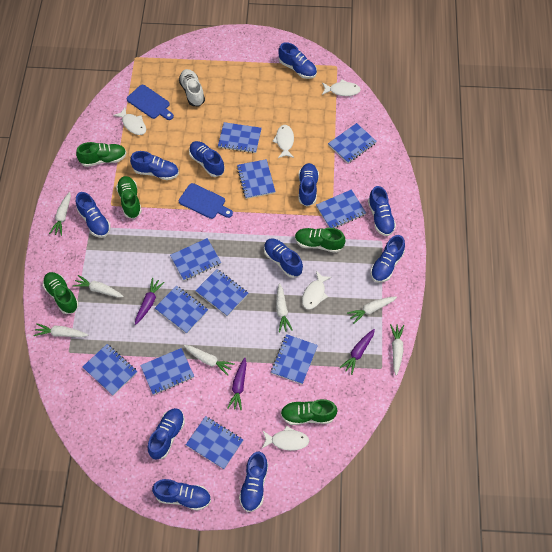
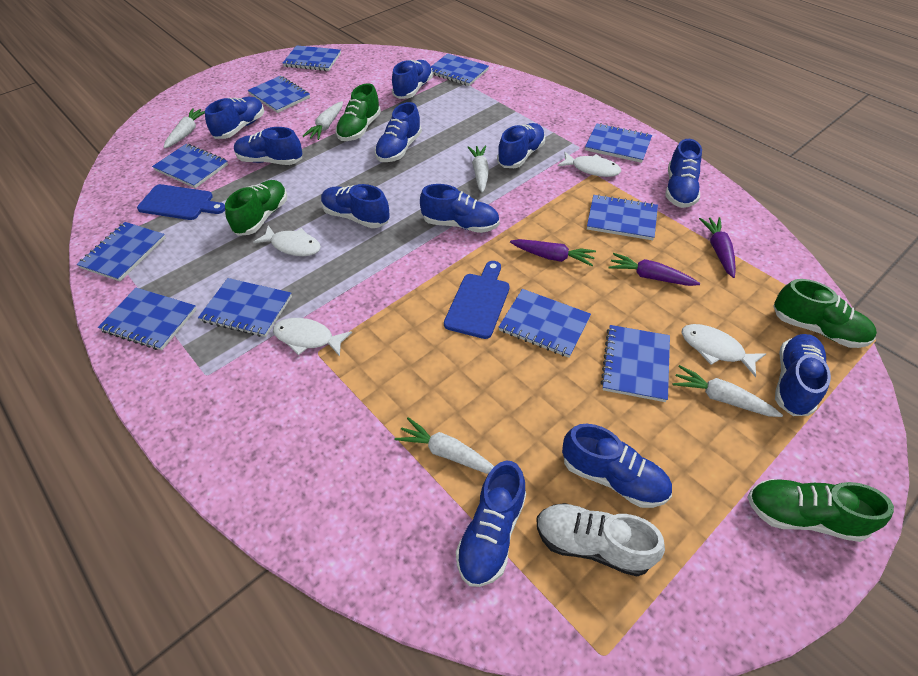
green shoe: [43,272,79,314] [76,142,127,167] [116,176,142,219] [281,399,338,425] [295,228,345,253] = 5 -> [225,180,287,236] [336,83,381,141] [747,479,894,542] [773,279,877,348] = 4
white carrot: [34,323,88,337] [49,192,71,236] [73,275,124,297] [184,345,235,376] [276,283,293,332] [347,296,397,324] [390,324,404,375] = 7 -> [164,108,205,148] [303,101,343,140] [394,417,494,474] [468,145,489,193] [672,365,783,417] = 5
white fish: [113,108,146,135] [262,426,309,451] [272,125,294,158] [302,271,332,310] [322,79,361,96] = 5 -> [253,225,321,256] [273,318,352,356] [557,152,621,177] [682,324,766,377] = 4

